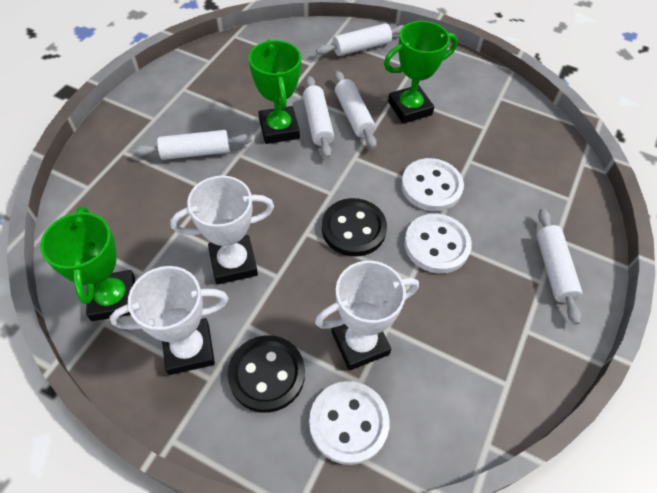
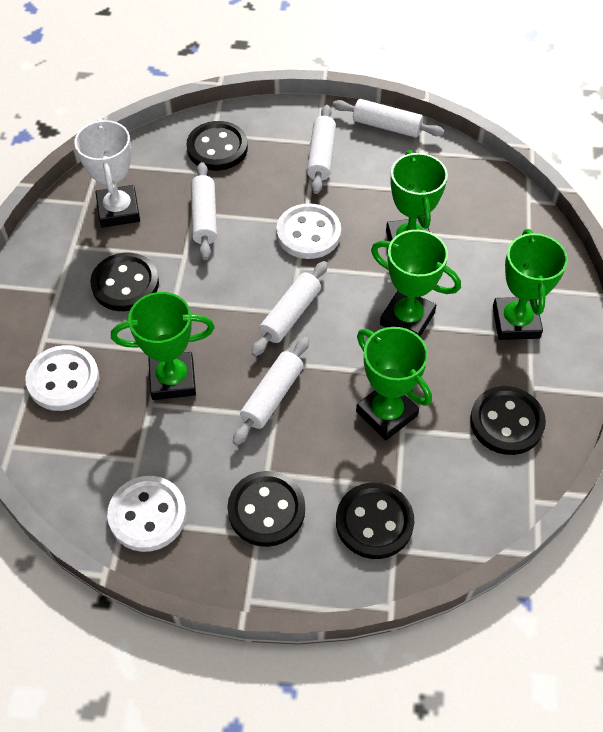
black button: [228,335,305,413] [322,198,387,257] = 2 -> [90,253,159,311] [187,121,248,171] [227,471,305,547] [336,483,414,559] [470,386,546,455] = 5
green trophy: [40,206,135,321] [249,40,301,144] [384,21,458,124] = 3 -> [111,292,215,400] [356,327,432,441] [371,230,461,336] [386,150,448,241] [493,229,568,340] = 5
white trophy: [110,266,229,375] [170,176,274,285] [315,261,419,371] = 3 -> [74,118,140,228] = 1

